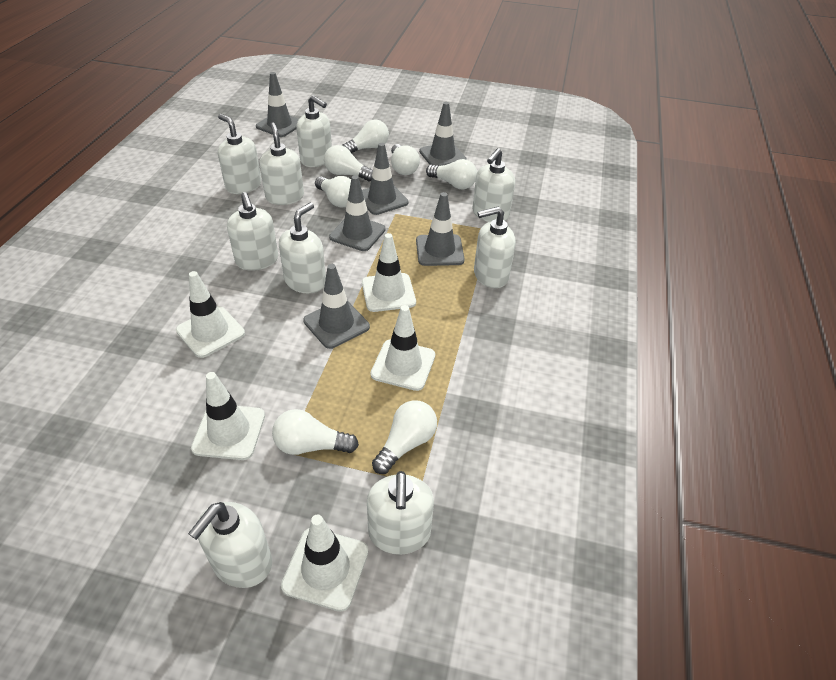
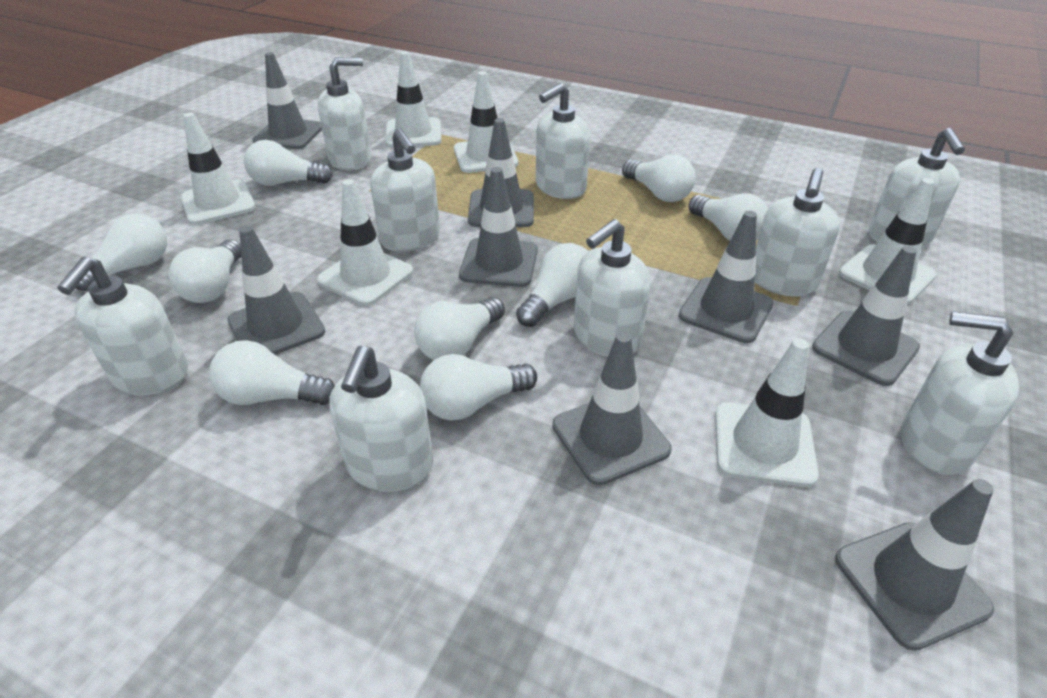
grey traffic cone: [256,72,299,137] [303,264,370,349] [329,175,386,251] [362,143,408,215] [416,192,465,266] [419,102,466,166] = 6 -> [228,226,325,355] [252,52,322,149] [459,167,538,287] [468,118,534,227] [552,332,671,485] [679,211,773,343] [812,246,920,386] [835,479,994,651] = 8
white light bulb: [272,409,359,455] [315,176,351,207] [324,145,373,182] [342,119,389,154] [372,400,437,474] [391,144,420,175] [426,159,477,190] = 7 -> [75,214,167,291] [168,239,241,303] [209,340,335,405] [244,140,333,186] [414,297,505,360] [420,354,537,420] [516,243,588,327] [622,155,695,202] [689,193,768,241] = 9
white traffic cone: [176,271,245,358] [191,372,265,460] [281,514,368,611] [362,233,416,312] [370,305,435,391] = 5 -> [181,113,256,225] [317,179,413,306] [385,51,441,147] [454,71,518,173] [715,338,819,487] [839,178,937,305] = 6

